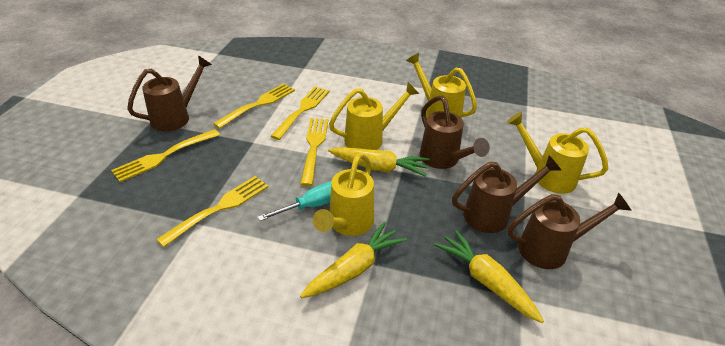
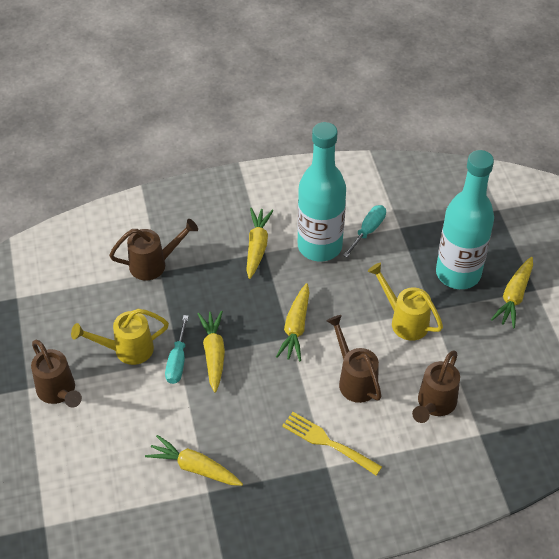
turquoise bottle: none = 0 -> [297,122,346,262] [436,150,494,289] = 2
turquoise screwdriver: [258,181,332,221] = 1 -> [165,315,189,384] [343,205,386,257] = 2
yellow carrot: [300,222,407,298] [328,147,430,177] [434,230,544,323] = 3 -> [145,435,243,486] [198,311,225,393] [246,208,274,279] [276,283,309,361] [491,257,533,329] = 5
yellow fork: [111,129,220,182] [156,176,269,247] [213,83,295,129] [271,86,330,140] [300,118,328,186] = 5 -> [282,412,382,475] = 1
yellow watering can: [313,153,374,236] [329,82,419,150] [406,53,477,119] [507,112,608,194] = 4 -> [71,309,169,365] [368,263,443,341] = 2

